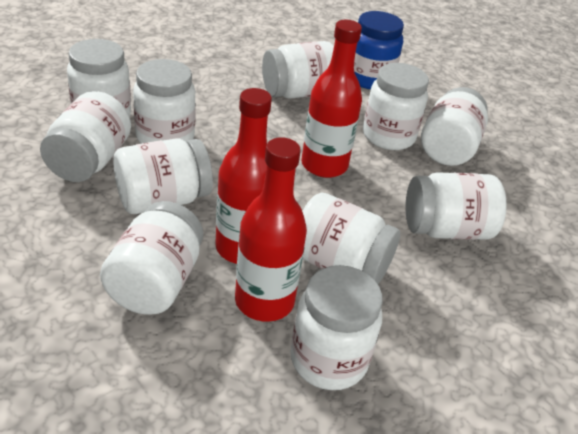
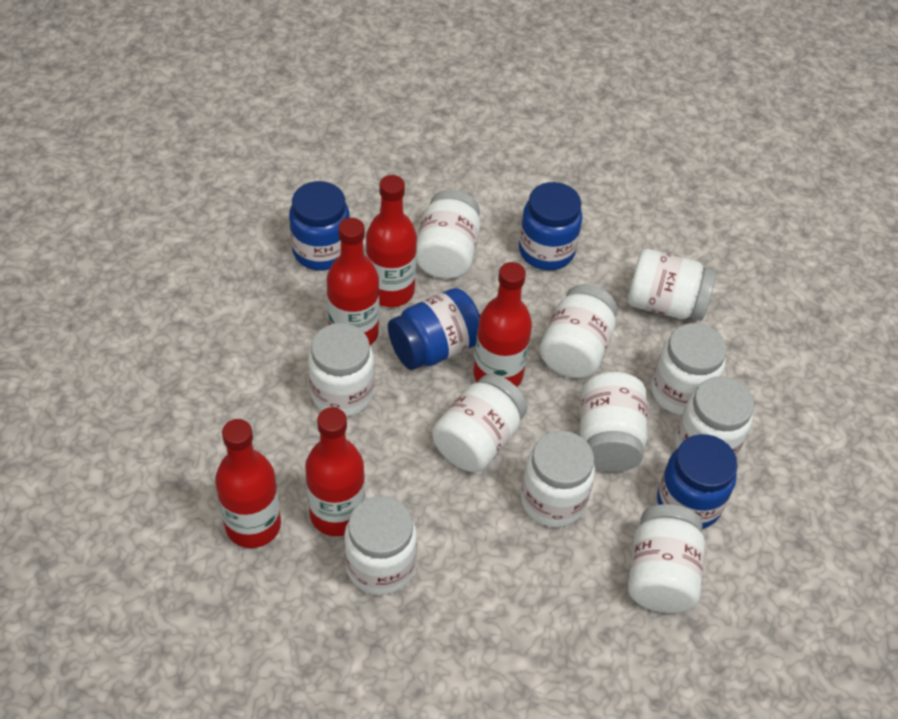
blue jar: [354,11,404,89] = 1 -> [289,181,350,271] [388,288,480,370] [519,182,582,270] [657,434,738,529] = 4
red bottle: [216,88,272,264] [235,137,307,322] [301,19,362,178] = 3 -> [215,419,281,548] [305,407,365,536] [327,218,379,345] [366,175,417,307] [473,262,532,387] = 5

